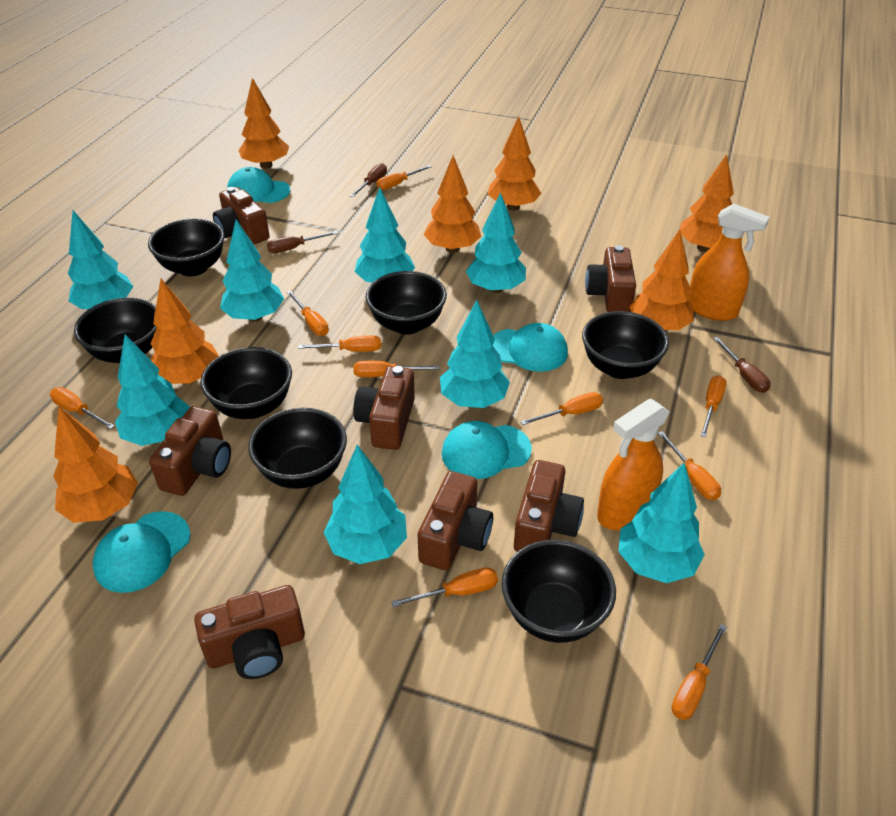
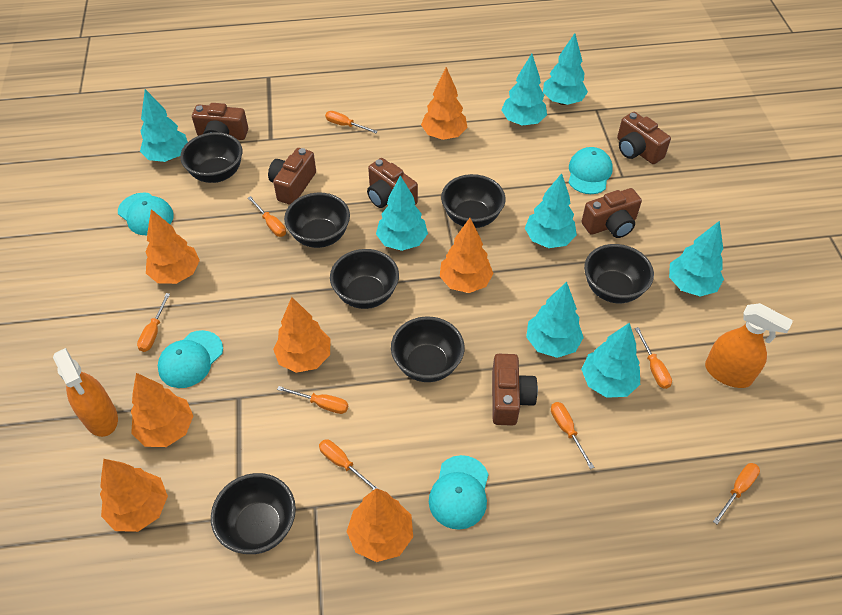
brown camera: [149,406,231,496] [194,585,305,679] [213,187,270,245] [353,366,415,450] [418,471,493,570] [514,460,584,552] [585,245,636,312] = 7 -> [192,103,248,140] [268,148,316,205] [367,158,418,208] [492,354,538,426] [582,188,642,238] [617,112,671,164] = 6
brown screwdriver: [267,231,338,253] [350,163,387,197] [713,337,770,393] = 3 -> none = 0
orange screwdriver: [50,387,115,429] [287,291,329,336] [298,335,381,352] [353,361,439,377] [377,165,432,190] [391,567,498,607] [520,392,603,425] [658,431,721,500] [672,624,727,720] [700,375,727,437] = 10 -> [137,293,170,352] [248,196,286,237] [277,386,348,414] [319,439,379,490] [325,111,378,133] [551,402,594,469] [635,327,672,389] [713,463,760,524] = 8

